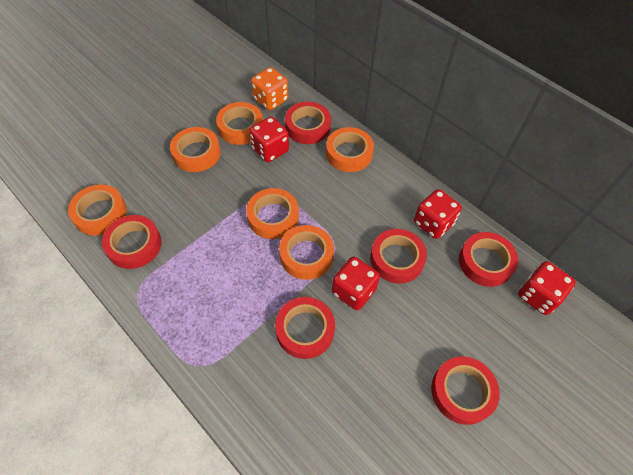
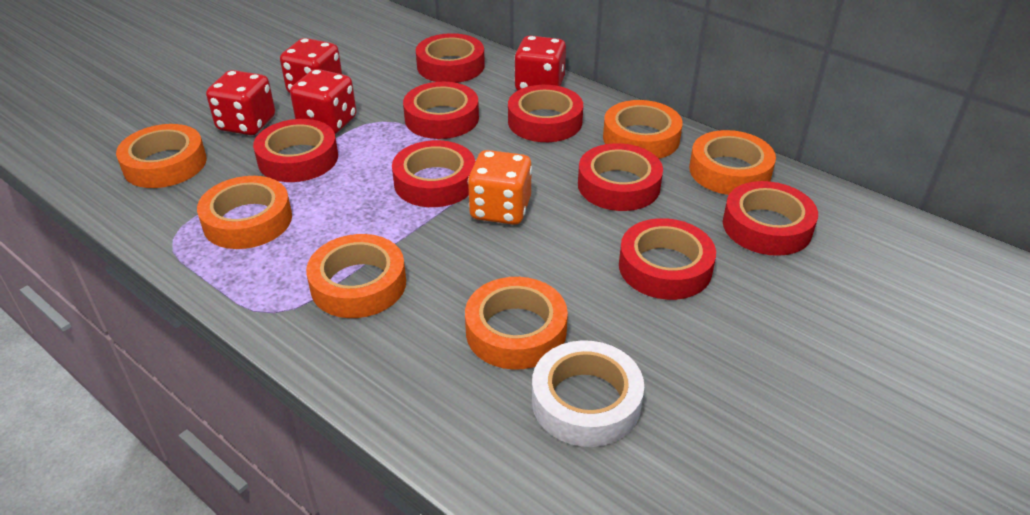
red tape: [102,215,162,269] [275,297,335,359] [285,102,331,144] [370,229,427,284] [431,356,500,425] [459,232,518,287] = 6 -> [253,119,338,182] [392,140,475,207] [403,82,479,139] [416,33,485,83] [508,85,583,142] [578,143,663,211] [619,218,716,300] [723,181,818,256] = 8
white tape: none = 0 -> [532,340,644,447] = 1

